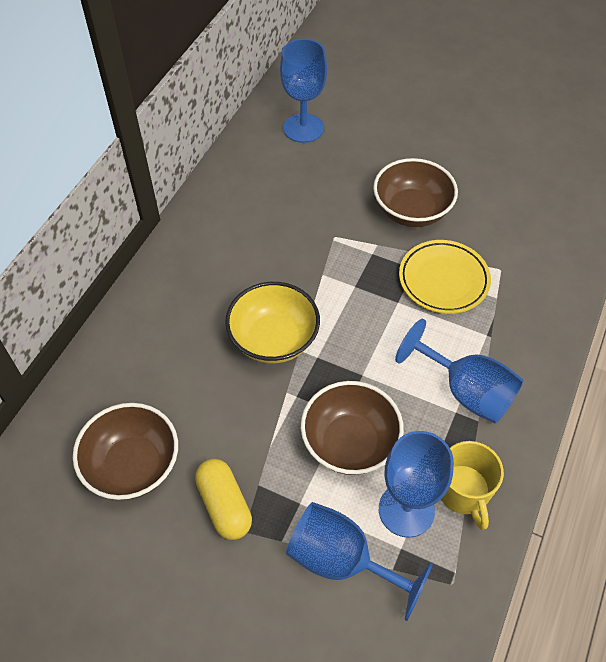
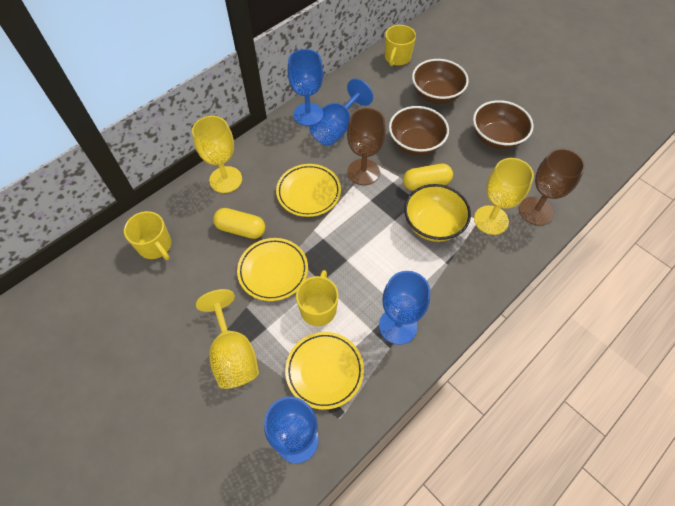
brown goblet: none = 0 -> [347,108,386,185] [519,148,585,226] = 2
yellow capsule: [195,459,252,540] = 1 -> [213,208,265,239] [403,164,453,191] = 2
yellow goblet: none = 0 -> [192,116,242,193] [196,289,259,389] [474,158,534,235] = 3
yellow mug: [441,441,504,530] = 1 -> [124,211,171,260] [296,270,339,326] [385,25,416,66] = 3
yellow plate: [399,240,491,314] = 1 -> [237,238,308,301] [276,164,341,217] [285,332,364,410] = 3

